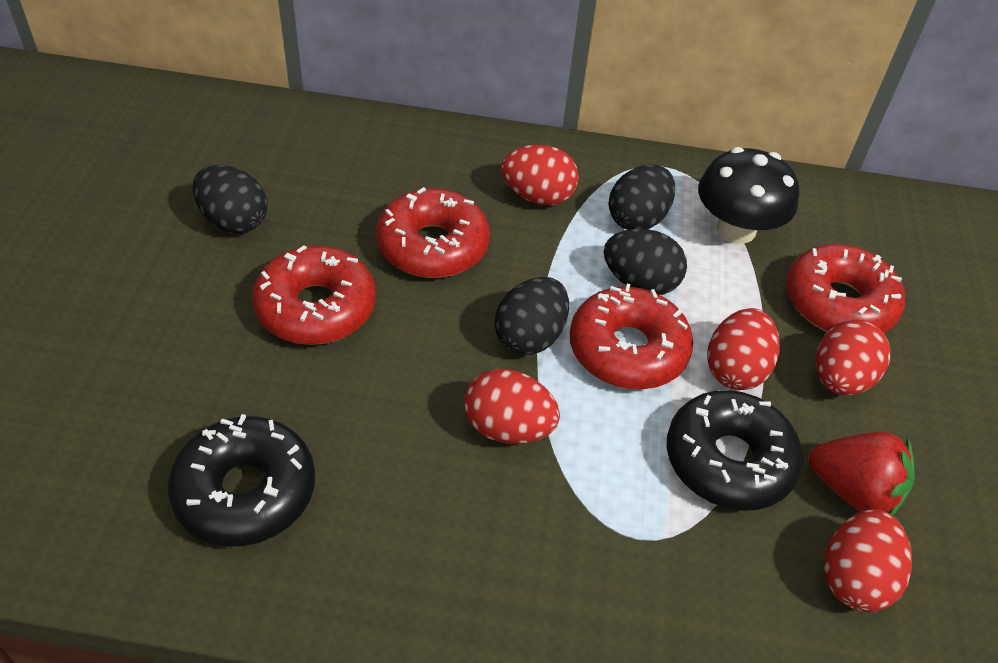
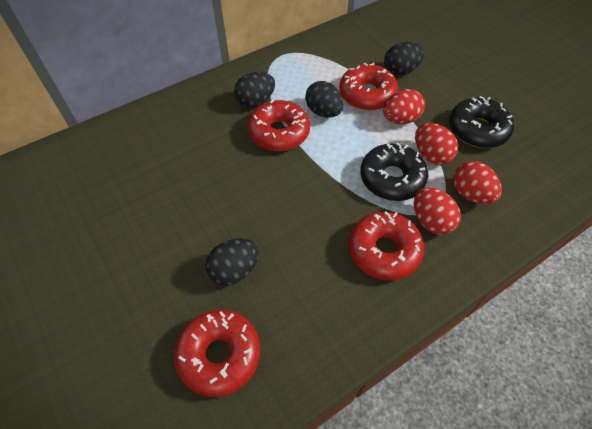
black mushroom: [698,147,799,244] = 1 -> none = 0
red egg: [464,369,560,444] [501,145,579,205] [707,308,780,390] [816,319,891,396] [824,509,912,612] = 5 -> [383,89,425,124] [414,187,461,235] [415,123,458,165] [453,161,502,204] = 4
red strawberry: [809,432,915,516] = 1 -> none = 0

